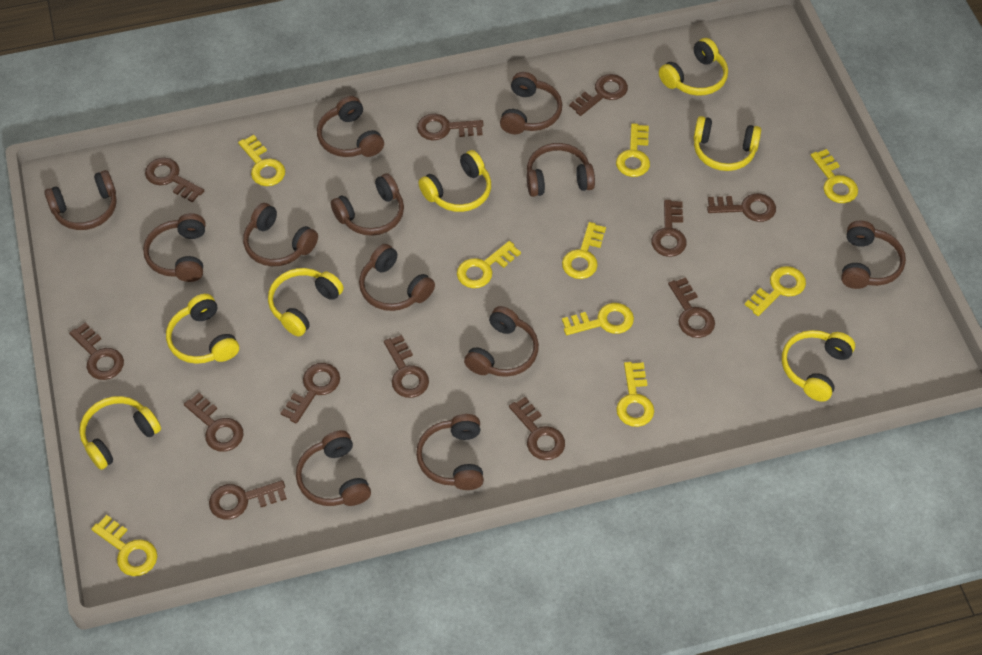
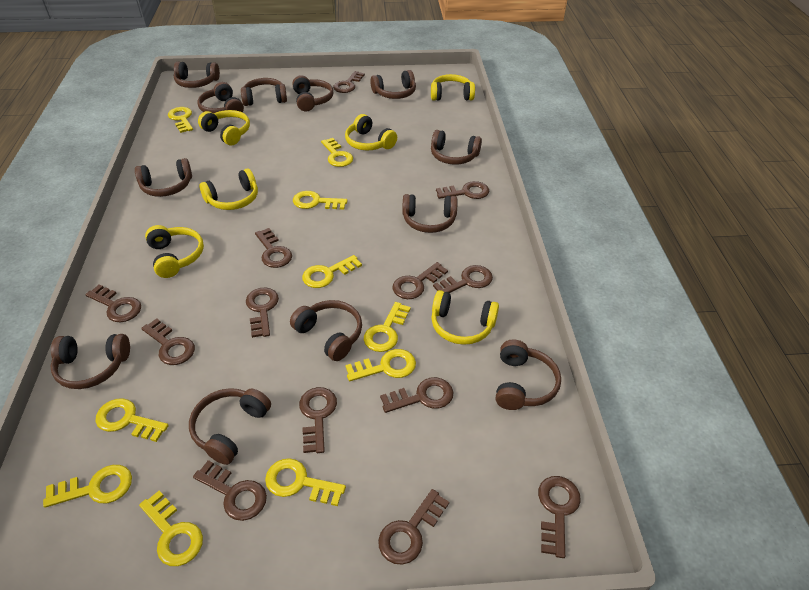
brown key: [69,322,124,380] [145,158,204,202] [184,393,243,452] [209,480,287,520] [281,363,340,424] [384,335,429,398] [417,114,484,140] [509,397,565,460] [569,74,628,116] [651,200,687,257] [668,277,715,338] [707,193,776,222] = 12 -> [85,284,141,322] [141,318,195,365] [193,460,267,521] [246,288,279,338] [255,228,292,268] [299,387,337,453] [333,71,365,93] [378,489,449,565] [380,377,453,413] [392,262,448,299] [433,265,493,293] [436,181,489,199] [538,476,581,558] = 13
yellow headphones: [79,396,161,470] [166,294,239,364] [268,268,344,337] [418,150,491,212] [659,38,728,96] [693,116,761,171] [782,330,855,402] = 7 -> [145,225,204,278] [198,110,250,145] [199,168,258,210] [345,114,397,150] [431,74,475,101] [431,290,499,345] = 6
yellow key: [91,515,157,576] [238,135,285,186] [457,241,521,288] [562,222,606,279] [562,303,634,335] [616,123,650,177] [616,362,654,427] [745,266,806,316] [811,149,858,203] = 9 -> [43,465,132,508] [95,398,169,442] [139,491,203,566] [168,107,193,133] [265,458,346,506] [293,191,348,210] [302,255,362,288] [321,138,353,167] [345,349,416,381] [364,302,411,352] = 10

